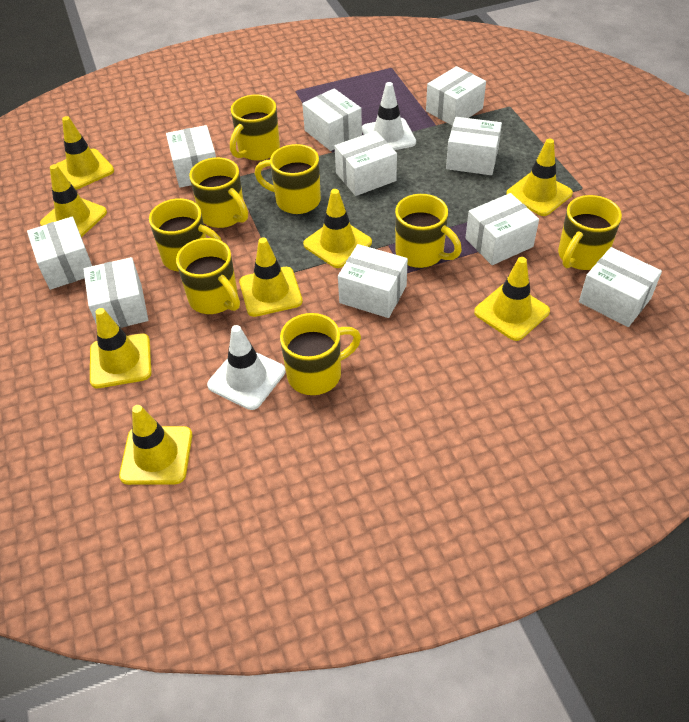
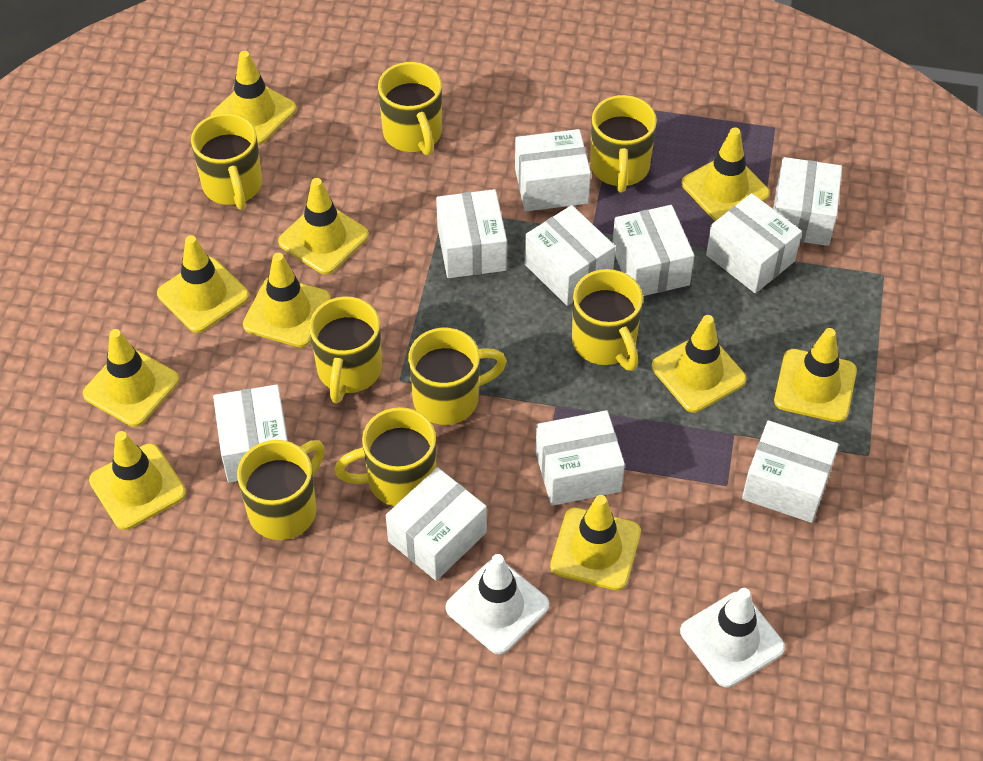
yellow traffic cone: [40,164,107,237] [56,116,114,190] [90,308,152,388] [119,405,192,485] [239,237,303,317] [303,189,372,268] [474,257,550,341] [506,139,573,216] = 8 -> [83,329,179,427] [89,431,186,530] [157,235,249,333] [211,51,296,145] [243,253,331,347] [278,178,369,275] [550,495,641,591] [652,315,746,413] [681,127,770,221] [774,328,857,422] = 10

